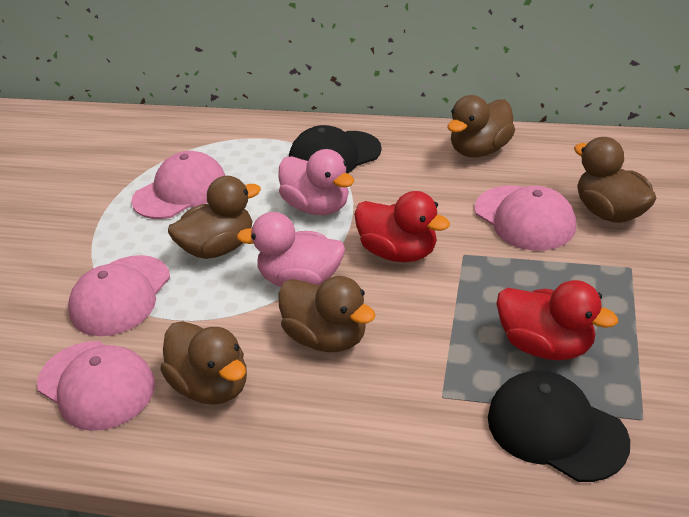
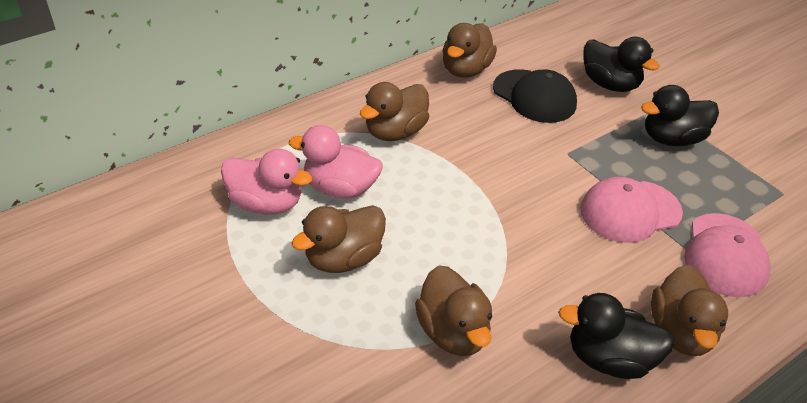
black cap: [289,125,382,173] [488,370,630,482] = 2 -> [493,69,577,123] = 1
black duck: none = 0 -> [558,293,675,379] [583,37,660,92] [641,85,719,146] = 3
pink cap: [37,341,155,431] [68,255,170,336] [131,151,225,219] [474,185,576,251] = 4 -> [580,177,683,243] [684,213,771,297] = 2
red duck: [354,191,450,262] [496,280,618,360] = 2 -> none = 0

